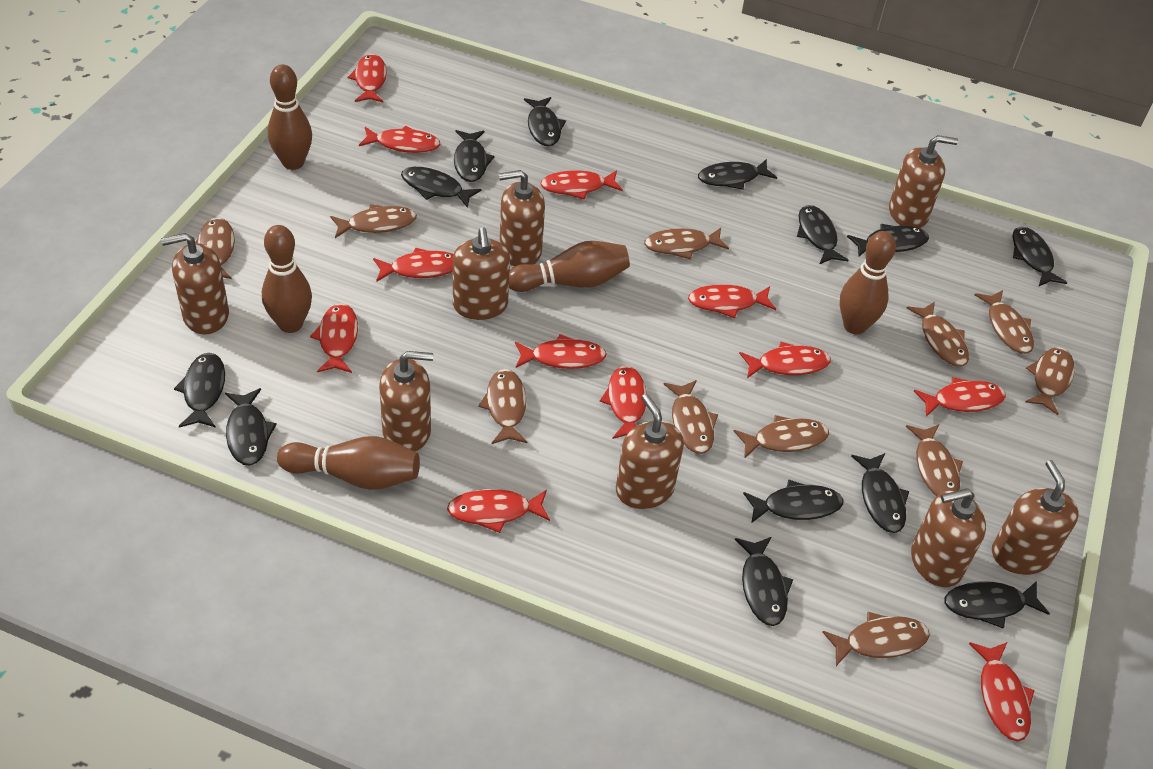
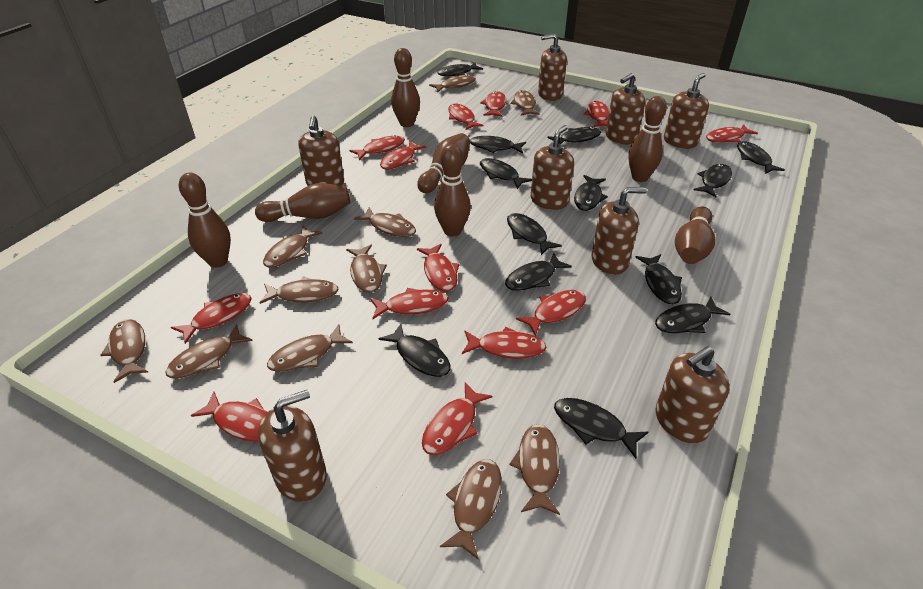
brown bowling pin: [262,225,312,333] [268,64,312,170] [277,436,420,490] [509,241,630,292] [840,231,896,334] = 5 -> [179,173,231,268] [255,183,350,222] [391,48,420,127] [417,133,470,193] [434,144,471,237] [628,96,667,182] [675,207,715,264] = 7
red fish: [310,303,358,373] [348,54,387,102] [359,126,441,153] [373,248,454,282] [447,489,550,533] [515,334,607,369] [540,170,623,199] [600,365,647,439] [688,284,776,318] [739,341,831,378] [914,377,1006,417] [969,642,1034,741] = 12 -> [171,293,252,344] [191,391,267,442] [349,135,405,160] [370,288,448,319] [380,141,426,170] [417,244,460,291] [422,382,493,455] [448,104,484,130] [462,327,546,359] [480,91,506,117] [516,290,586,336] [584,101,609,127] [706,124,758,143] = 13

